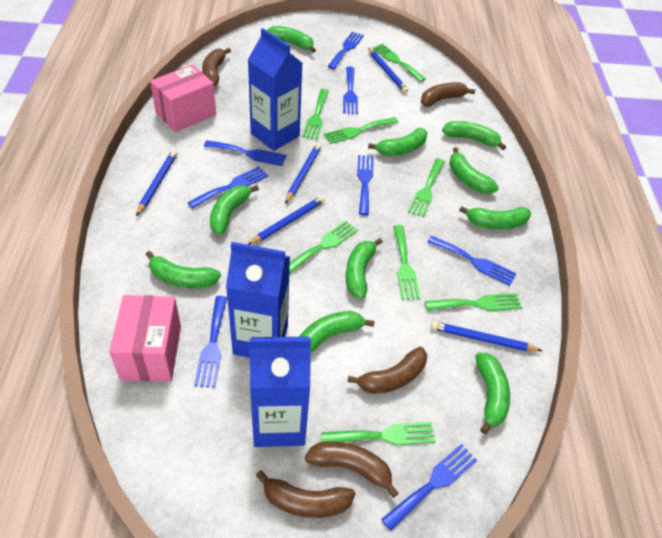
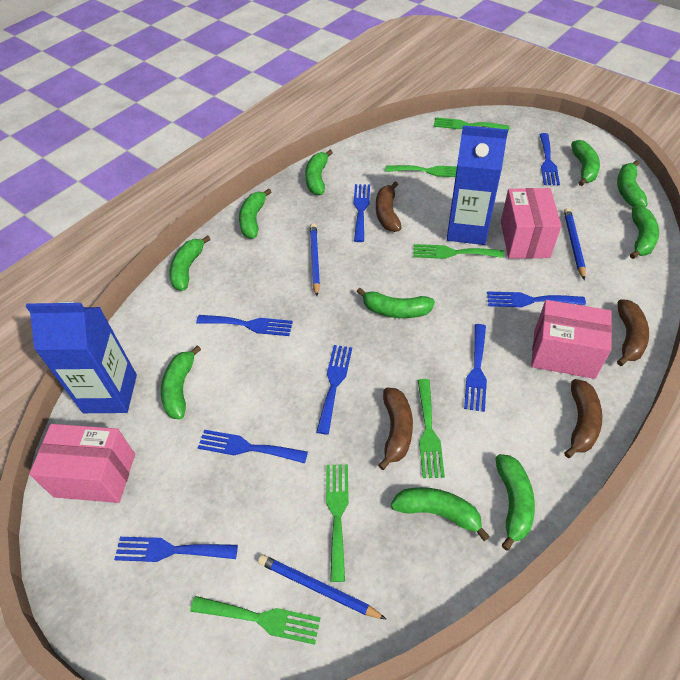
blue carton: [226,242,290,358] [248,28,302,151] [249,337,311,447] = 3 -> [26,301,137,413] [447,125,508,245] = 2
blue pencil: [136,150,178,216] [247,196,325,245] [285,143,322,204] [368,48,408,93] [431,321,542,352] = 5 -> [258,555,387,620] [310,223,320,296] [564,208,586,280] = 3
brown banana: [202,48,231,86] [256,470,356,518] [305,441,399,498] [347,347,427,394] [421,82,475,107] = 5 -> [376,182,401,232] [378,388,413,470] [564,379,602,458] [617,299,649,366] = 4
green fork: [289,220,358,274] [302,89,329,140] [321,422,436,445] [324,117,398,144] [372,44,426,82] [393,225,420,300] [408,159,445,217] [425,293,522,311] = 8 -> [190,596,320,645] [326,464,349,582] [385,165,457,177] [413,244,504,259] [417,379,445,478] [434,117,510,131] = 6
pink box: [109,295,181,382] [150,64,216,132] = 2 -> [29,424,135,503] [501,188,561,259] [531,300,612,379] = 3

